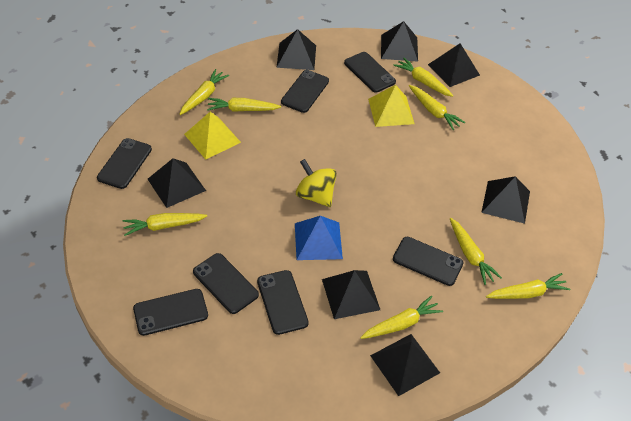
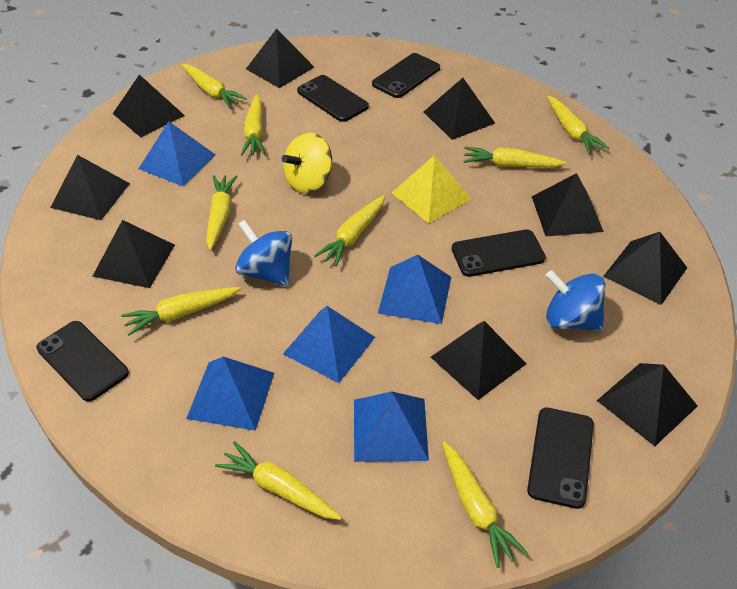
black phone: [97,138,152,189] [133,289,208,336] [193,253,259,314] [257,270,309,335] [281,70,329,113] [344,52,396,93] [393,237,463,286] = 7 -> [36,321,129,402] [297,75,369,122] [372,53,440,98] [452,230,546,277] [527,408,594,509] = 5
black pyramid: [148,158,206,208] [276,29,316,70] [322,270,380,319] [370,334,440,396] [381,21,418,62] [428,43,480,87] [481,176,530,224] = 7 -> [50,155,130,220] [93,220,175,288] [113,75,185,137] [246,29,314,88] [424,78,495,140] [431,321,526,400] [532,173,604,236] [597,363,698,446] [603,232,687,305] = 9
blue pyramid: [295,216,343,260] = 1 -> [138,121,216,186] [186,357,274,431] [283,306,375,383] [354,391,429,462] [378,255,451,324] = 5
blue spinning top: none = 0 -> [235,219,292,287] [546,270,606,331] = 2
yellow carrot: [123,213,207,236] [180,69,229,115] [207,98,281,112] [360,296,443,339] [393,57,453,97] [409,85,465,130] [450,218,502,285] [486,273,571,299] = 8 -> [121,287,241,336] [182,64,247,108] [206,175,238,251] [215,441,342,520] [241,94,265,156] [314,195,385,267] [442,441,528,568] [464,147,566,168] [547,96,609,155] = 9
yellow pyramid: [184,112,241,160] [368,85,415,127] = 2 -> [392,155,471,224] = 1

